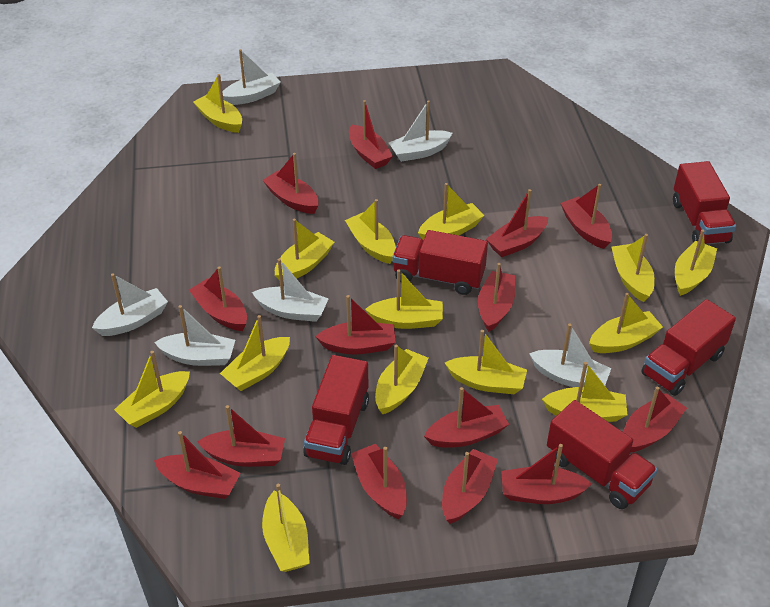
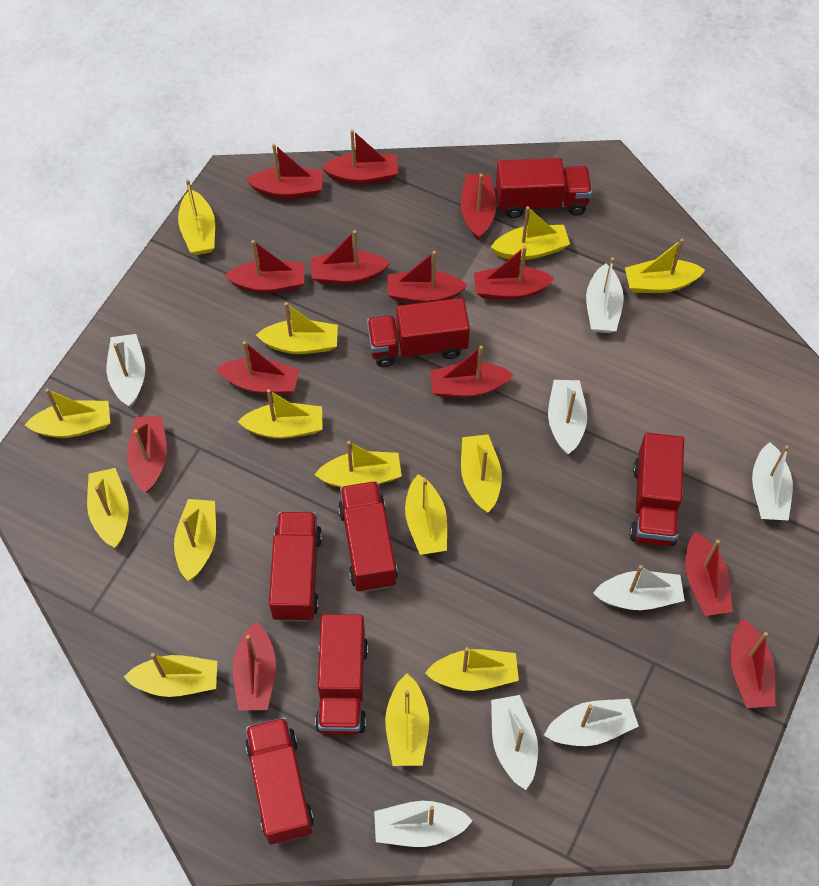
red boat: [154,431,240,499] [189,266,247,331] [197,405,285,467] [263,153,319,214] [315,295,395,354] [349,100,393,169] [351,444,407,519] [424,387,509,448] [442,449,498,524] [478,263,515,332] [486,189,548,257] [501,444,592,504] [560,184,612,249] [623,387,687,452] = 14 -> [127,416,167,493] [216,341,300,394] [224,240,304,293] [233,621,276,711] [246,144,323,199] [310,230,390,284] [321,129,398,185] [387,251,468,303] [430,346,514,397] [461,174,497,240] [474,246,555,300] [685,532,733,616] [730,618,775,708] = 13
red truck: [303,355,369,465] [392,230,488,295] [547,400,658,509] [641,299,736,396] [673,161,736,244] = 5 -> [245,717,314,845] [269,512,322,622] [315,614,368,735] [338,481,398,592] [367,298,470,367] [496,158,592,218] [629,433,684,546] = 7
white boat: [92,273,168,336] [154,305,235,366] [222,49,281,105] [252,258,329,322] [389,100,452,162] [529,324,611,387] = 6 -> [107,334,145,407] [374,801,473,847] [491,695,538,790] [544,699,639,746] [548,380,587,455] [586,257,624,333] [593,565,685,610] [752,442,793,520] = 8

